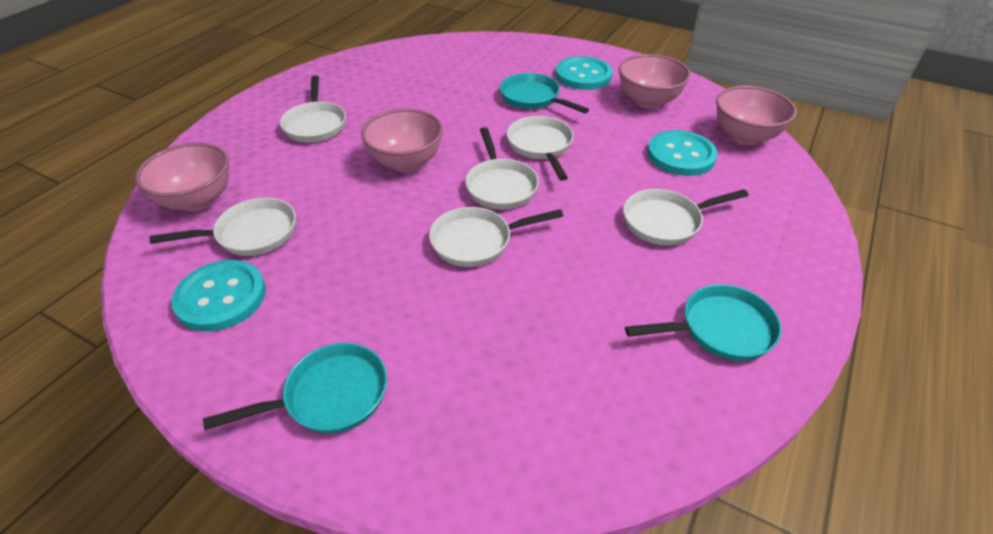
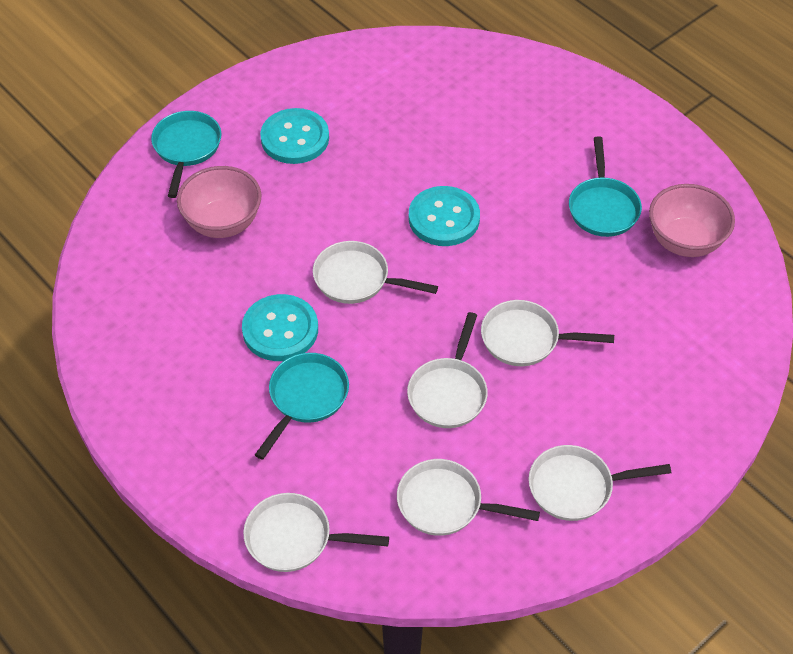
pink bowl: [135,143,229,211] [361,109,443,172] [618,54,691,109] [716,86,797,145] = 4 -> [177,166,262,238] [649,184,735,257] = 2

